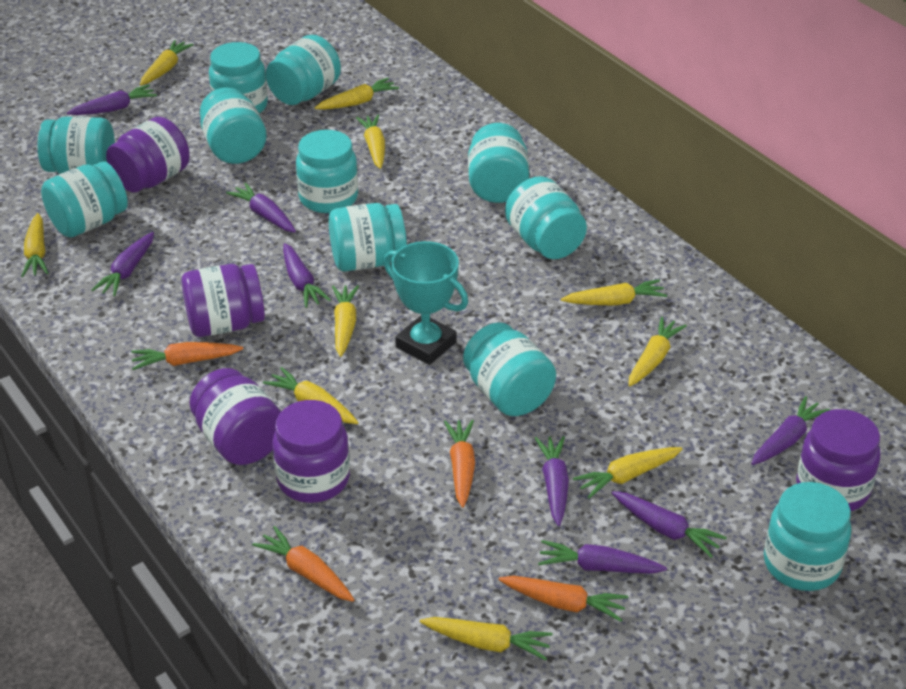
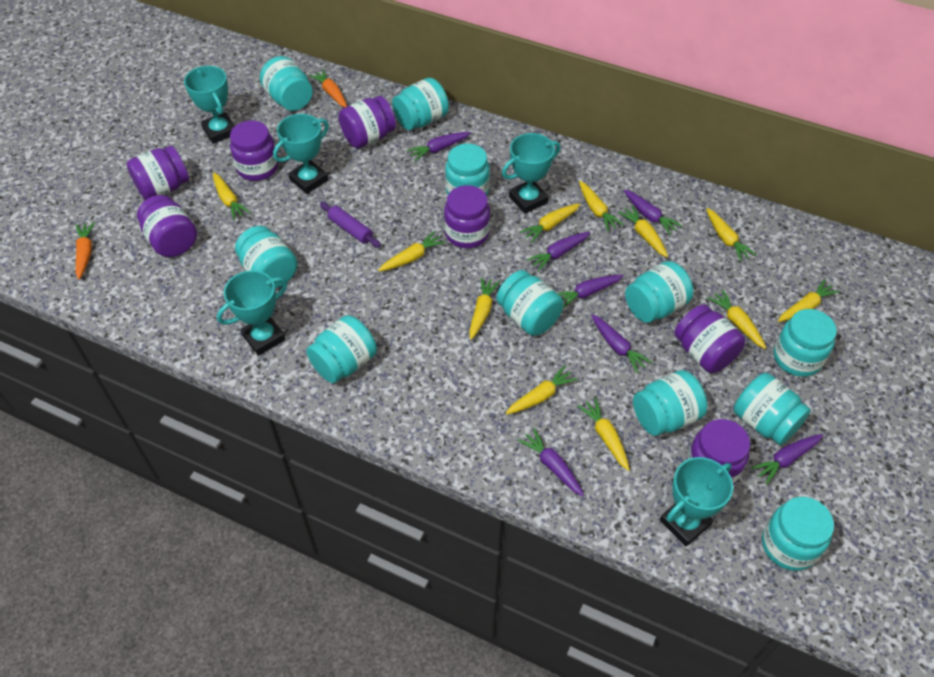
orange carrot: [131,342,243,370] [252,526,355,602] [444,420,475,508] [499,576,628,622] = 4 -> [76,222,95,280] [309,69,347,108] = 2
purple carrot: [67,85,157,115] [91,232,154,296] [226,183,296,233] [283,243,331,308] [535,436,569,526] [538,540,667,574] [612,491,727,558] [751,396,830,465] = 8 -> [407,132,471,161] [518,428,584,497] [527,232,590,271] [557,275,624,308] [591,314,652,373] [624,190,682,235] [751,434,823,485] = 7
purple jar: [106,117,190,192] [182,264,265,337] [189,368,281,465] [273,400,350,503] [796,409,880,511] = 5 -> [127,146,189,200] [137,195,197,257] [230,121,278,181] [339,96,396,148] [444,185,490,248] [674,304,745,373] [686,419,750,485] = 7
purple rolling pin: none = 0 -> [320,202,381,248] = 1
turquoise trophy: [383,241,468,365] = 1 -> [184,66,235,144] [217,270,287,356] [273,114,329,194] [502,133,560,214] [660,457,733,547] = 5
yellow carrot: [21,213,49,277] [140,40,194,85] [263,367,359,424] [315,78,399,110] [332,285,359,357] [356,115,385,169] [420,617,553,660] [561,279,667,306] [573,447,682,499] [628,317,687,386] = 10 -> [213,173,251,220] [378,231,445,271] [469,277,500,340] [505,365,578,415] [520,203,580,243] [578,398,630,471] [579,181,623,231] [618,205,668,258] [706,208,756,262] [708,290,766,349] [778,279,840,322] = 11

